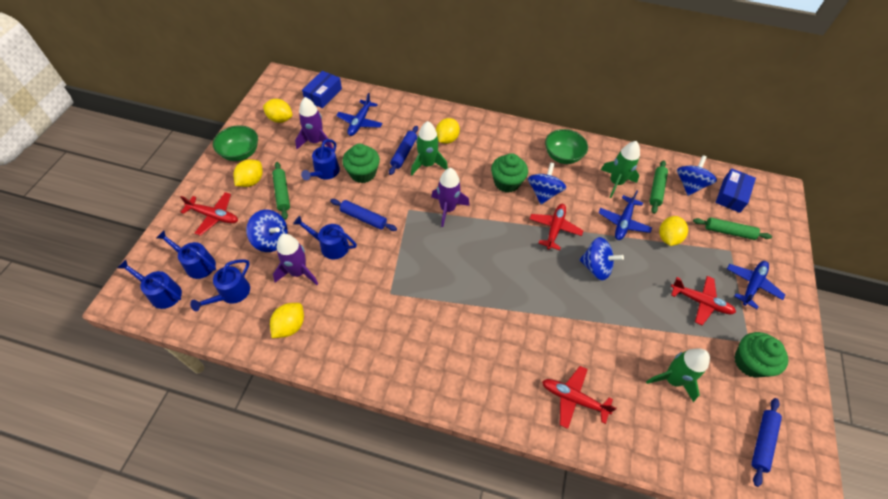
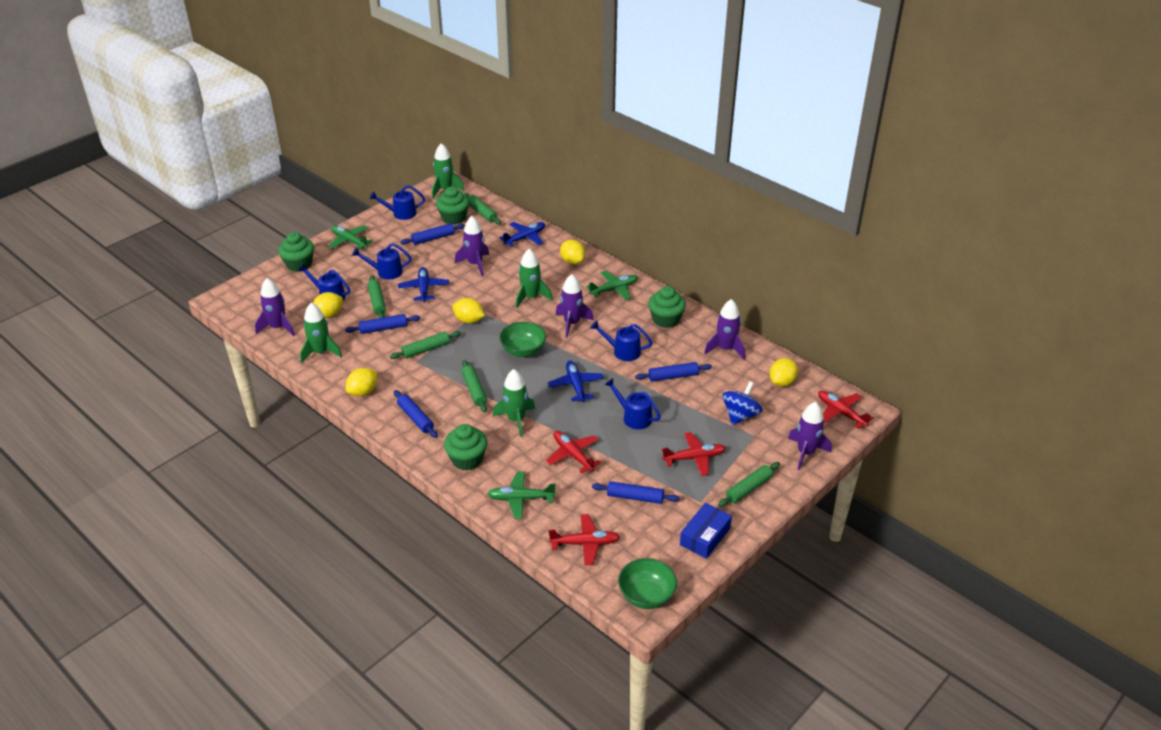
blue box: [302,71,342,108] [716,168,756,213] = 2 -> [680,503,732,559] = 1
blue rolling pin: [330,199,397,231] [389,126,418,175] [751,398,782,487] = 3 -> [345,314,420,334] [394,390,438,438] [401,223,465,245] [592,481,680,504] [635,362,712,382] = 5
blue spinning top: [246,210,288,252] [528,162,566,204] [580,237,624,280] [677,155,717,196] = 4 -> [722,381,763,425] = 1
green cupcake: [342,144,380,183] [491,153,528,193] [734,332,788,378] = 3 -> [278,232,314,272] [436,187,469,224] [444,424,487,470] [648,286,686,328] = 4
green plane: none = 0 -> [328,225,373,250] [487,471,556,519] [586,271,638,300] = 3
green rocket: [411,121,448,175] [601,141,640,198] [646,348,710,402] = 3 -> [300,303,342,363] [432,143,464,198] [493,369,535,437] [516,249,552,308] = 4
green rolling pin: [272,162,290,220] [649,160,668,214] [693,217,772,240] = 3 -> [368,275,386,318] [390,331,461,359] [462,360,487,413] [464,193,501,225] [718,462,780,507] = 5
purple rocket: [273,234,318,285] [295,97,333,149] [431,168,469,227] = 3 -> [255,278,295,336] [455,216,489,276] [556,274,594,338] [704,299,745,359] [788,402,831,470] = 5

